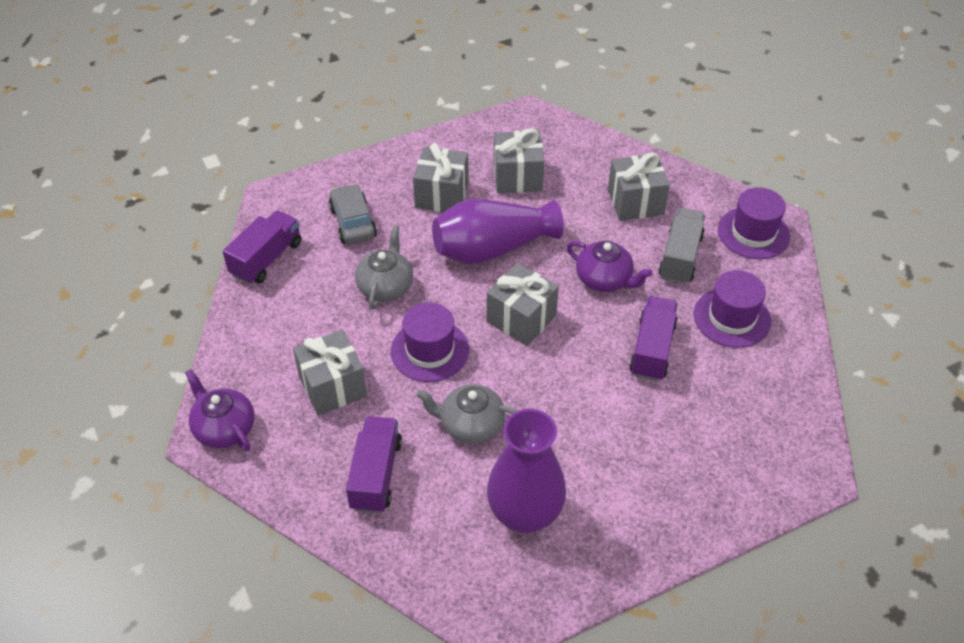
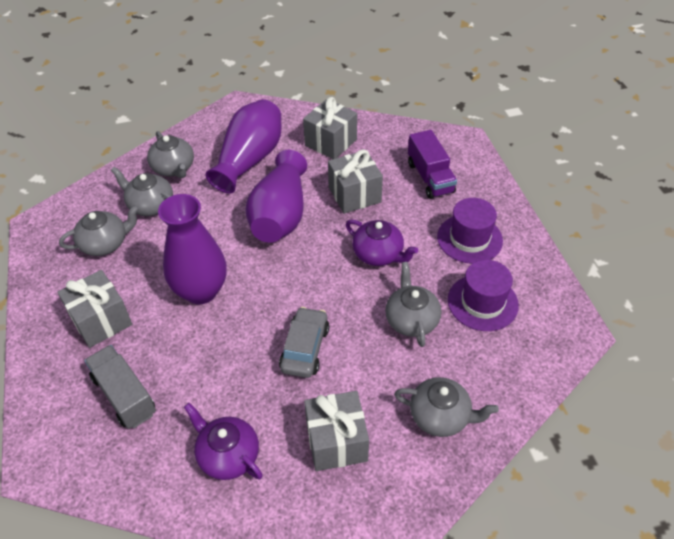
grey gift: [293,330,367,415] [413,143,469,212] [487,263,559,346] [494,128,544,193] [608,152,670,221] = 5 -> [57,270,132,348] [303,97,357,159] [304,391,369,471] [328,149,383,214] = 4
grey teapot: [355,226,413,310] [416,384,517,444] = 2 -> [59,205,139,256] [111,167,173,216] [147,131,194,178] [385,262,441,347] [394,377,499,437] = 5
purple hat: [391,302,469,382] [694,270,771,348] [718,187,790,259] = 3 -> [437,198,503,264] [448,260,519,331] = 2
purple truck: [223,210,301,285] [346,416,402,513] [629,296,678,381] = 3 -> [408,130,457,199] = 1
purple vase: [432,199,564,264] [487,409,566,533] = 2 -> [158,194,227,304] [205,99,282,194] [245,150,307,243] = 3

